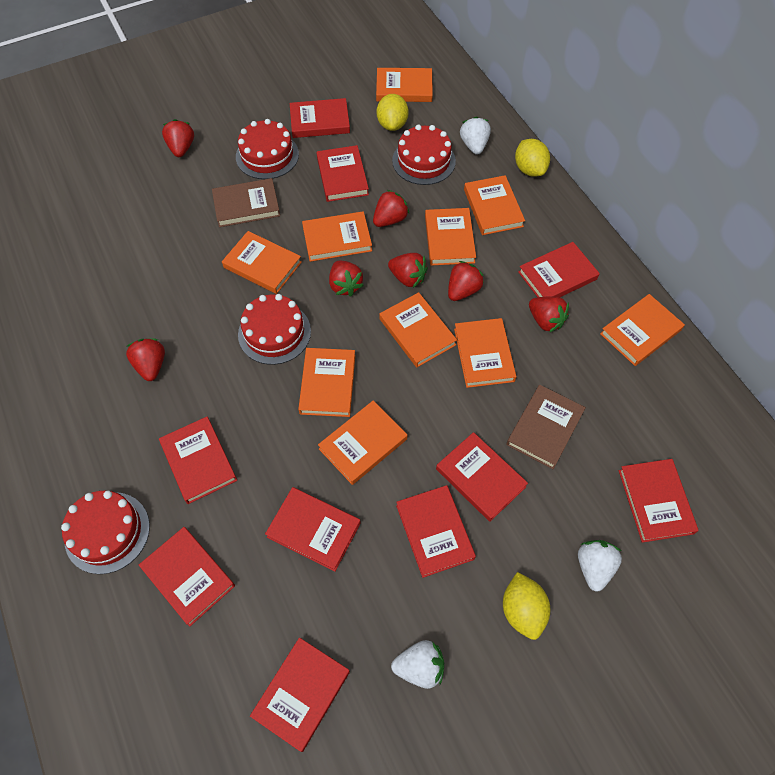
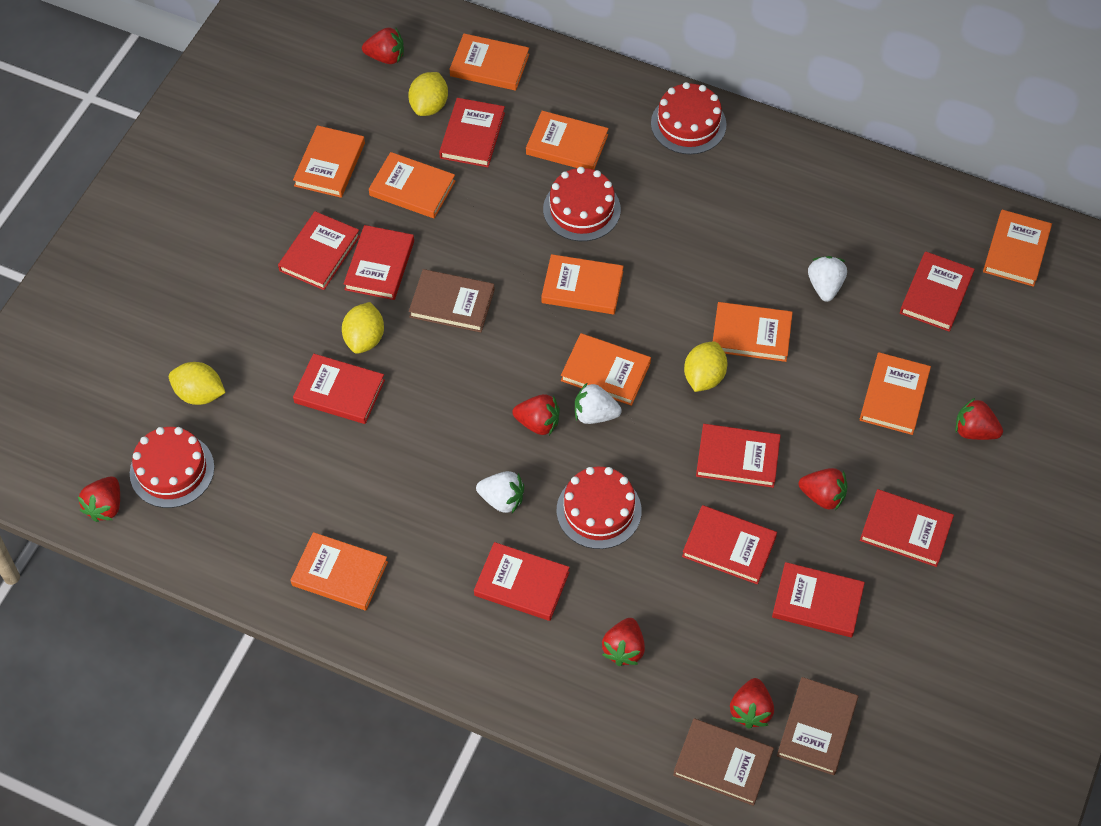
brown book: [212,178,280,227] [506,385,586,469] = 2 -> [409,269,495,332] [673,718,774,806] [777,677,858,775] = 3
yellow lemon: [377,94,409,131] [503,572,550,640] [515,139,550,177] = 3 -> [169,362,226,405] [342,302,384,354] [408,72,448,116] [684,342,727,392] = 4

